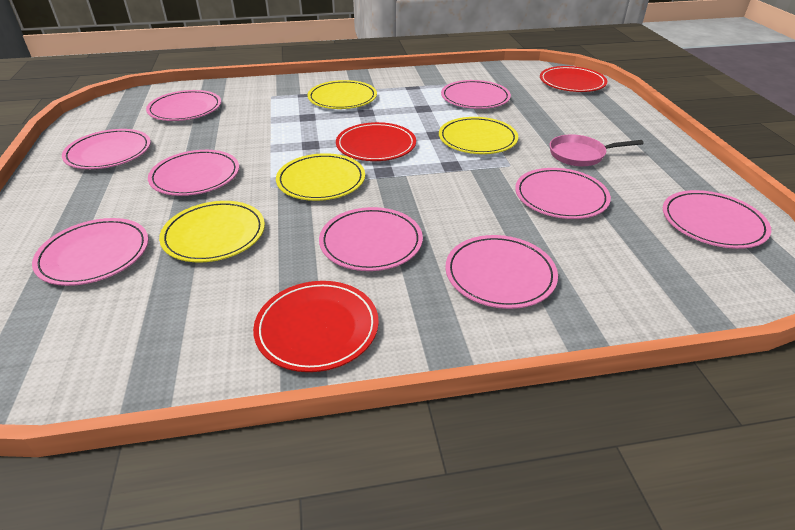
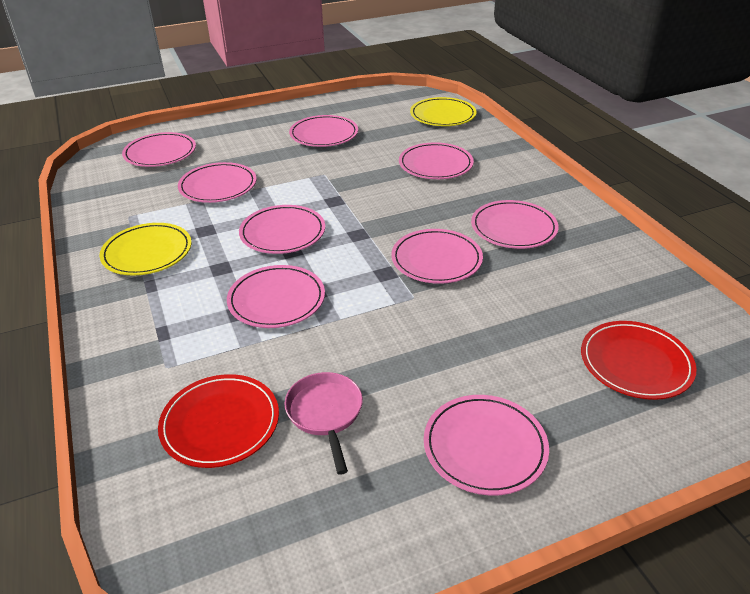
red plate: [253,281,379,372] [336,122,416,161] [540,66,607,92] = 3 -> [158,374,279,468] [581,321,697,400] = 2
yellow plate: [159,201,265,262] [276,153,365,201] [307,80,377,109] [439,117,518,154] = 4 -> [100,223,192,276] [410,97,477,126] = 2

